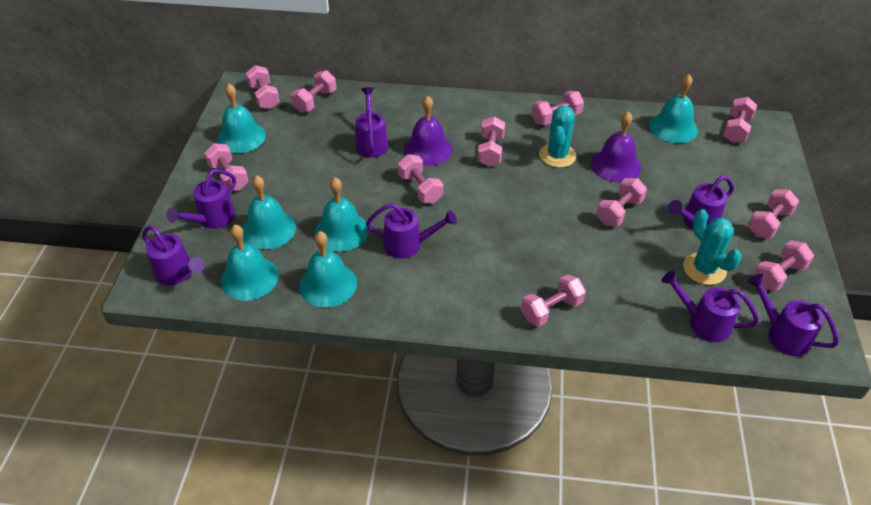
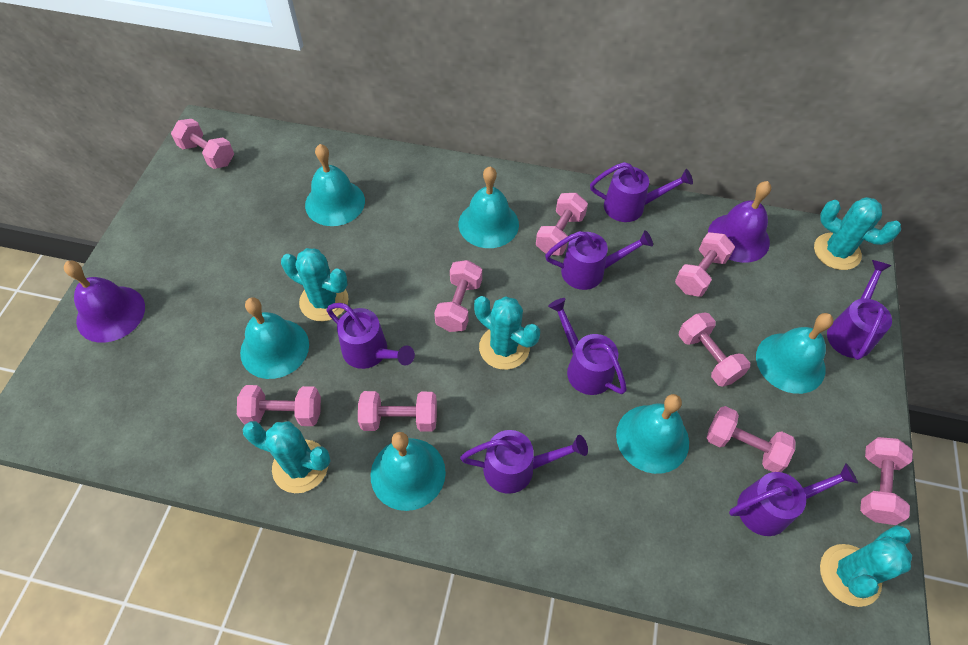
pink dumbbell: [204,143,249,191] [246,65,280,109] [291,70,336,113] [398,154,443,204] [477,116,505,167] [521,274,586,327] [531,91,584,125] [596,178,647,226] [723,97,757,143] [748,189,799,239] [753,240,814,292] = 11 -> [171,119,234,169] [237,385,321,426] [358,391,437,432] [434,260,482,332] [536,193,588,255] [675,233,735,297] [679,313,750,387] [707,406,796,472] [860,437,913,525] = 9
turquoise cactus: [539,106,576,168] [683,209,742,285] = 2 -> [243,421,331,493] [281,248,349,321] [474,296,540,370] [814,197,901,270] [820,525,912,607] = 5

